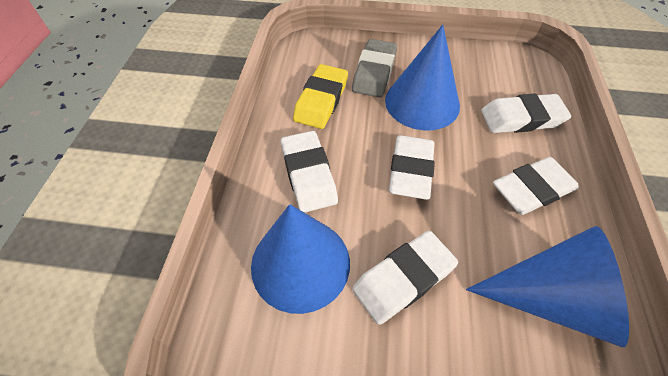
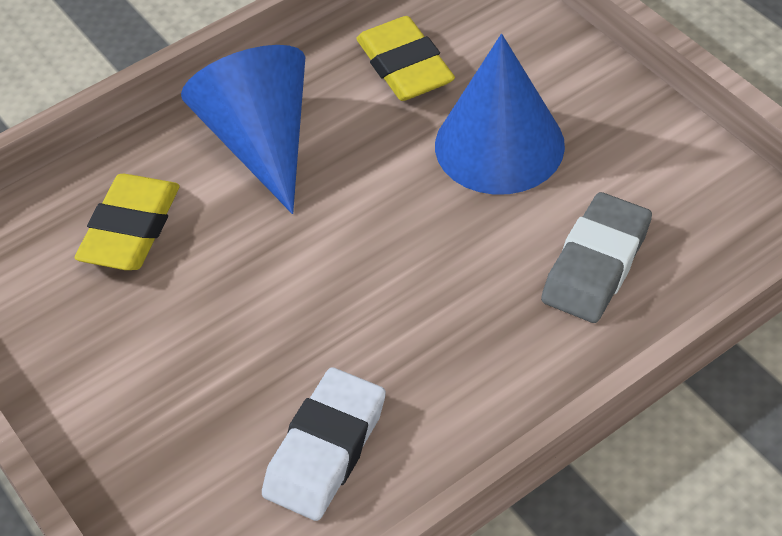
blue cone: [251,204,350,314] [385,25,460,130] [466,226,629,347] = 3 -> [181,45,305,214] [435,34,565,195] = 2
white eraser: [281,131,338,213] [352,231,458,325] [389,135,435,200] [481,93,571,133] [493,157,579,215] = 5 -> [262,368,386,521] = 1
yellow eraser: [293,64,348,129] = 1 -> [75,174,180,270] [356,16,455,101] = 2

